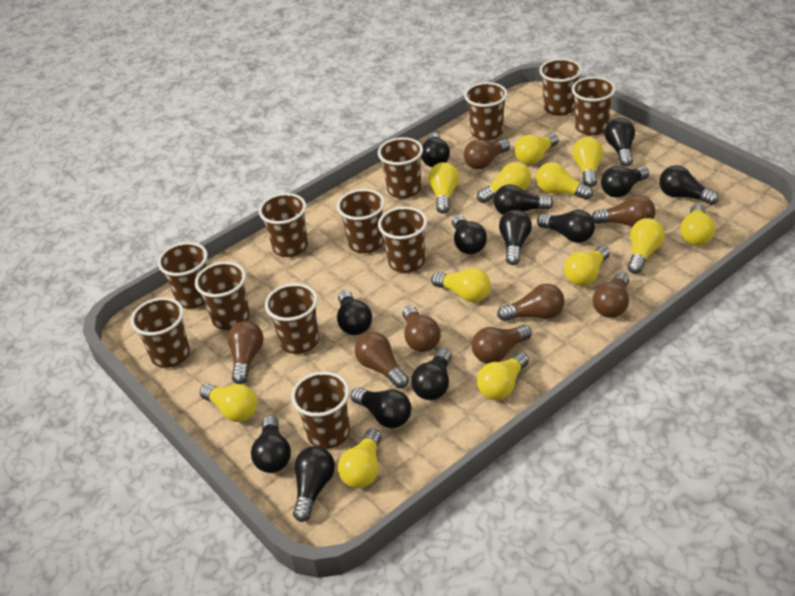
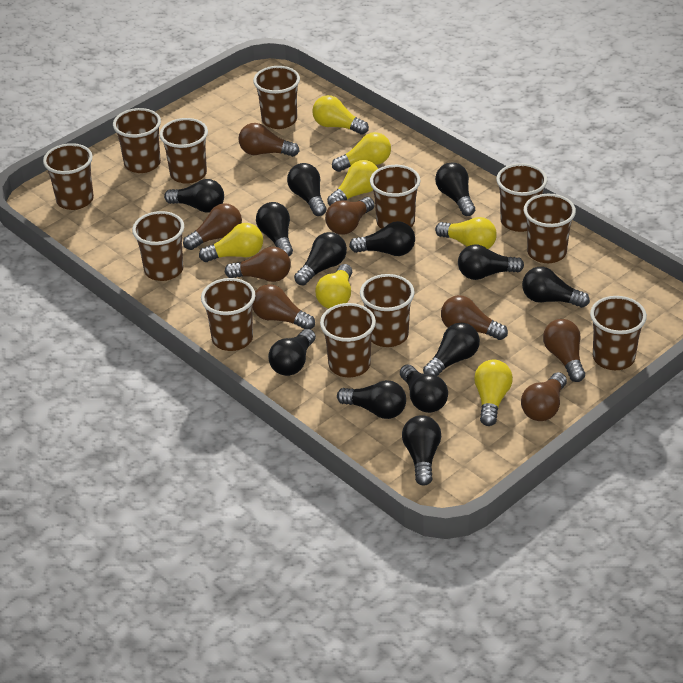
yellow light bulb: [200,384,257,422] [338,429,381,488] [428,162,459,213] [431,268,491,302] [477,162,531,203] [477,352,529,400] [514,134,558,165] [536,162,593,200] [564,246,610,286] [573,137,603,187] [628,218,665,274] [680,204,715,246] = 12 -> [199,223,263,262] [312,95,369,135] [315,264,352,309] [327,160,378,206] [332,132,391,172] [435,217,497,249] [474,359,513,426] = 7

